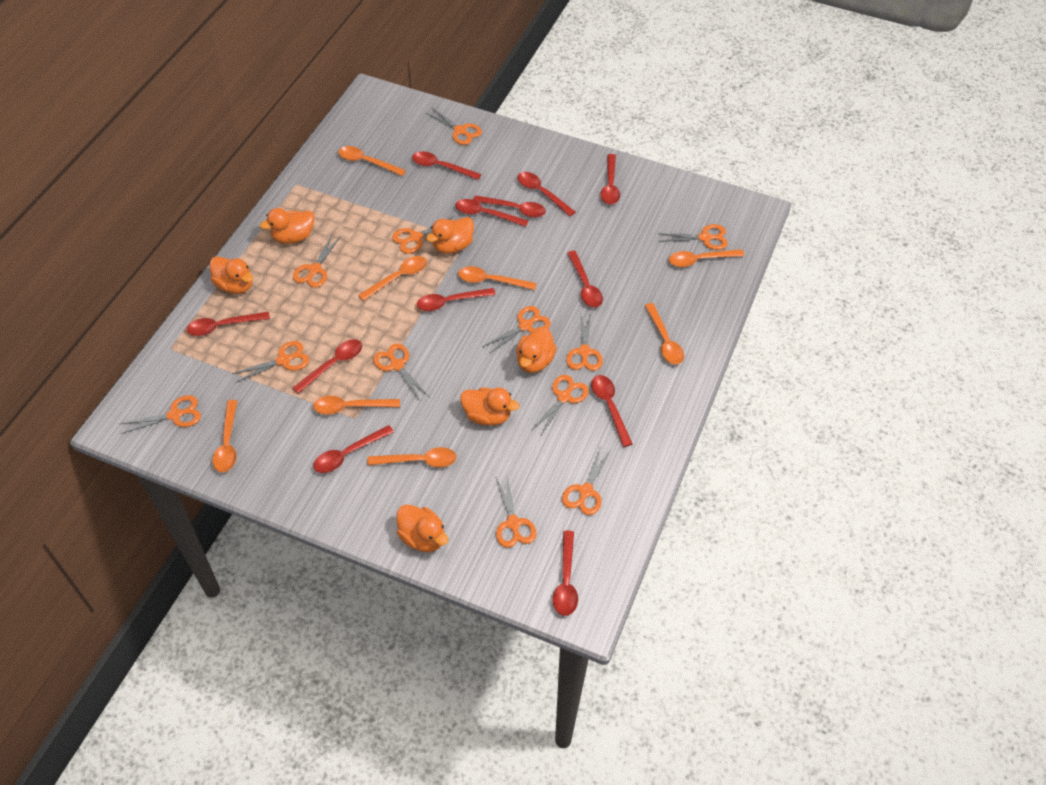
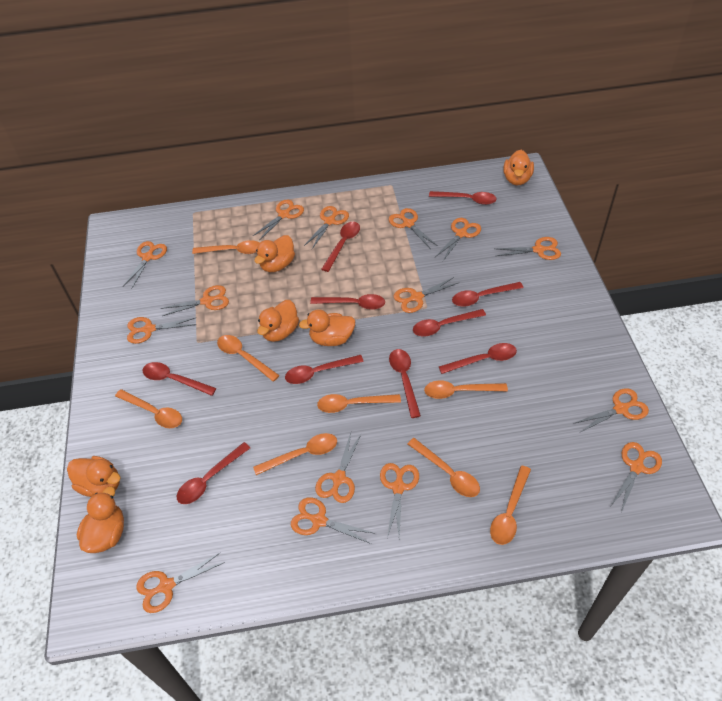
orange scissors: [120,395,201,434] [232,341,309,383] [293,235,341,288] [373,344,429,402] [392,216,454,254] [426,107,482,145] [482,306,551,354] [496,476,537,548] [532,375,589,437] [562,446,611,515] [566,311,603,371] [657,224,728,250] = 12 -> [123,241,167,289] [127,317,196,344] [136,552,225,613] [160,285,229,316] [253,200,304,239] [291,497,376,544] [304,206,349,249] [315,433,362,503] [380,463,419,538] [388,208,438,248] [394,277,458,313] [435,218,481,261] [495,237,561,260] [573,388,649,432] [611,442,662,513] = 15
red spoon: [186,312,270,336] [292,339,362,394] [313,425,394,473] [412,151,481,180] [417,288,496,311] [455,199,529,227] [473,195,546,218] [517,172,575,216] [553,530,578,616] [567,251,603,307] [591,375,633,447] [601,154,620,205] = 12 -> [143,362,216,396] [177,442,250,504] [285,355,364,384] [310,294,385,310] [321,222,360,272] [389,349,421,418] [413,309,486,336] [429,191,497,205] [439,343,517,374] [452,282,523,307] = 10

